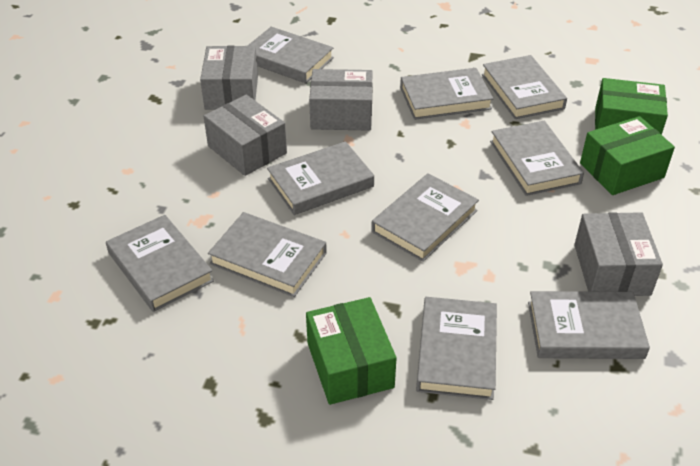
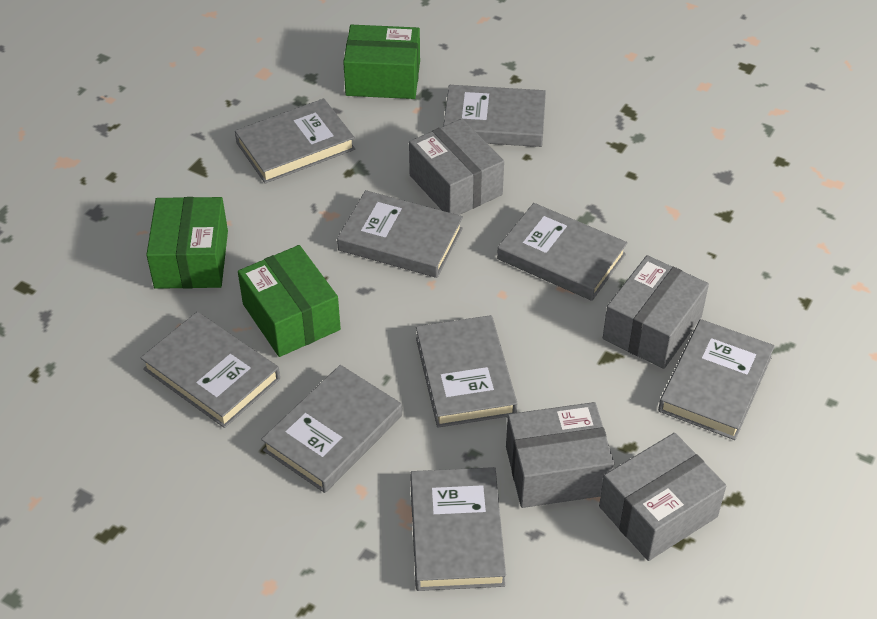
grey book: [106,215,214,312] [208,212,327,297] [248,27,334,83] [267,141,374,215] [371,173,479,262] [400,68,493,120] [416,297,497,400] [482,55,567,119] [490,121,584,196] [528,291,650,359] = 10 -> [140,312,280,428] [235,98,355,184] [261,365,402,493] [337,190,463,278] [410,467,506,591] [416,315,517,428] [443,85,546,147] [497,203,628,301] [658,319,775,440] = 9

